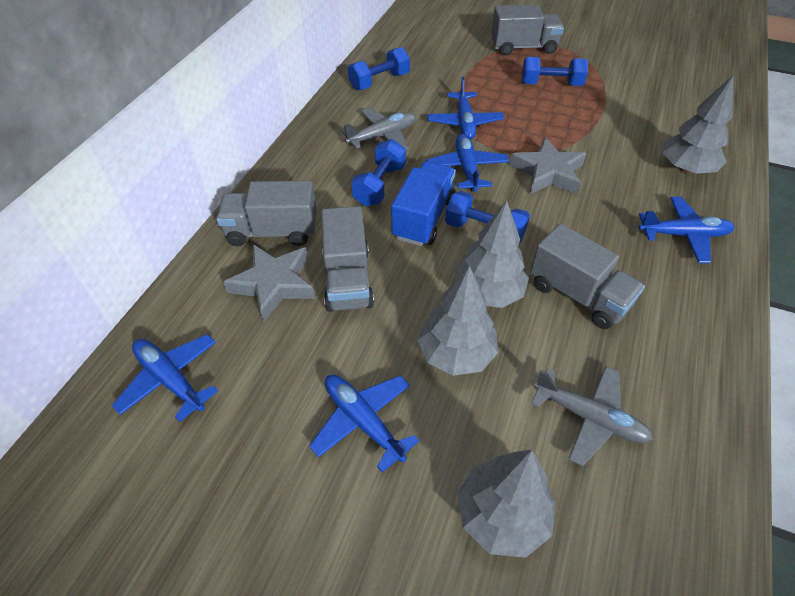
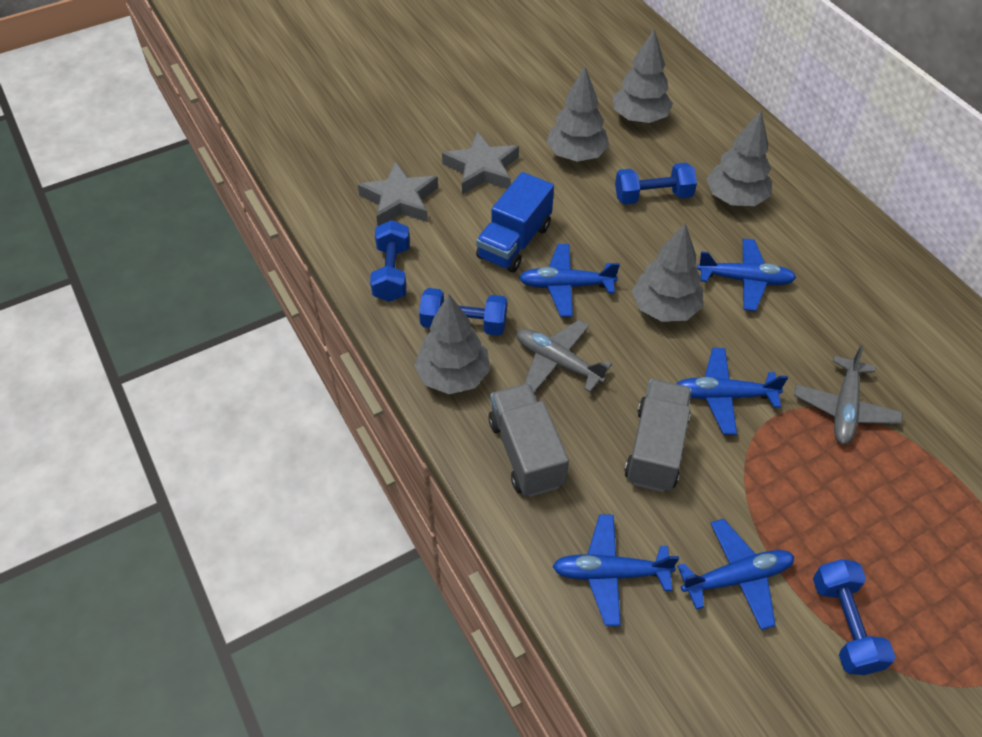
grey tree: [417,266,498,376] [455,201,529,308] [457,450,556,558] [662,76,733,174] = 4 -> [414,294,490,394] [547,67,609,162] [613,29,673,123] [632,223,703,322] [706,111,772,206] = 5
grey truck: [216,181,317,246] [321,206,374,312] [491,5,564,55] [530,224,645,329] = 4 -> [489,383,569,497] [624,379,692,492] = 2

